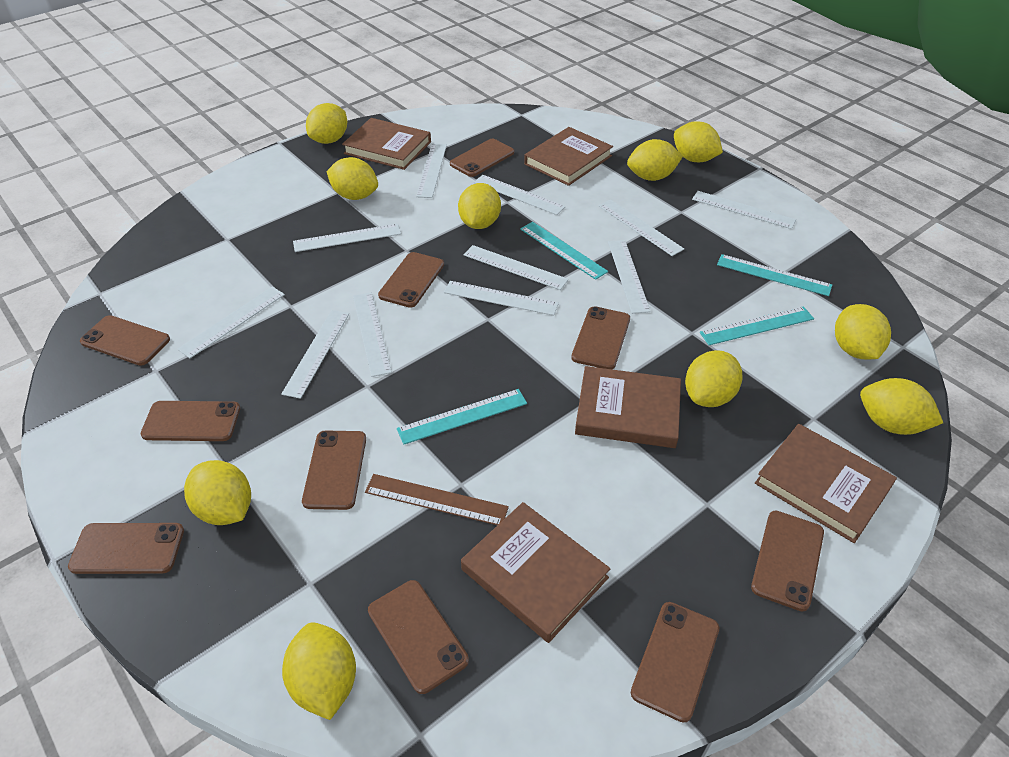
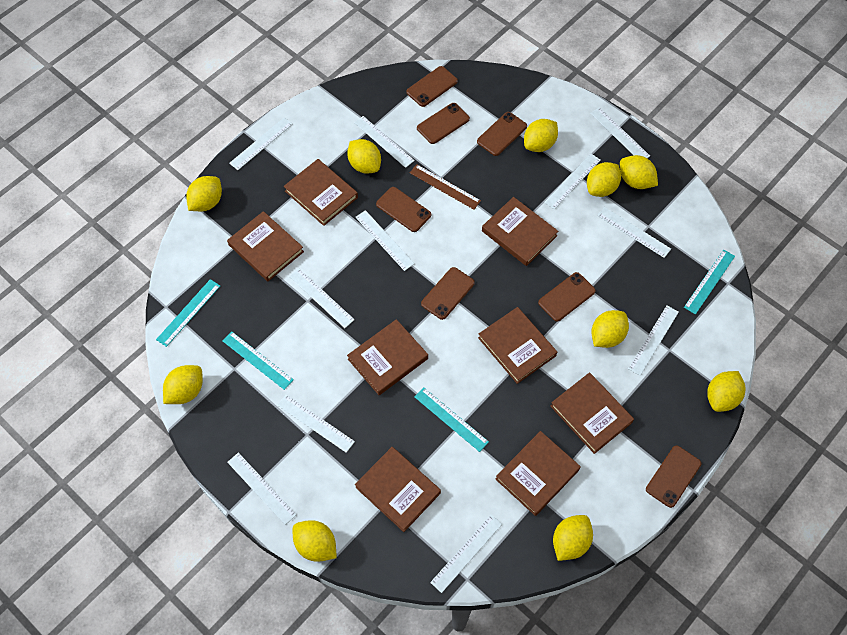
brown book: [342,118,431,170] [461,502,610,643] [524,127,613,186] [575,366,681,448] [755,424,897,543] = 5 -> [227,211,304,281] [284,159,358,226] [347,319,428,395] [355,447,441,532] [478,307,557,384] [482,197,558,266] [496,431,581,516] [550,373,634,454] = 8
brown phone: [68,523,184,574] [80,315,170,366] [141,401,240,441] [302,430,366,510] [368,580,469,694] [378,252,444,308] [450,139,514,177] [571,306,630,369] [631,602,719,723] [751,511,824,612] = 10 -> [376,187,431,232] [406,66,458,107] [417,103,470,144] [421,267,475,320] [477,112,527,156] [538,272,596,322] [646,446,701,508] = 7

